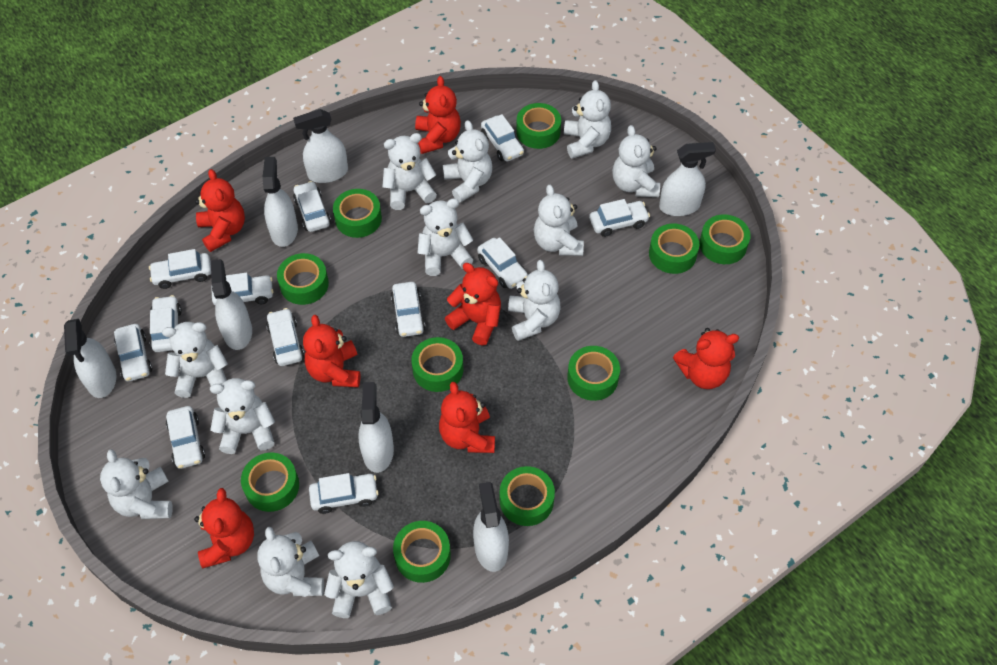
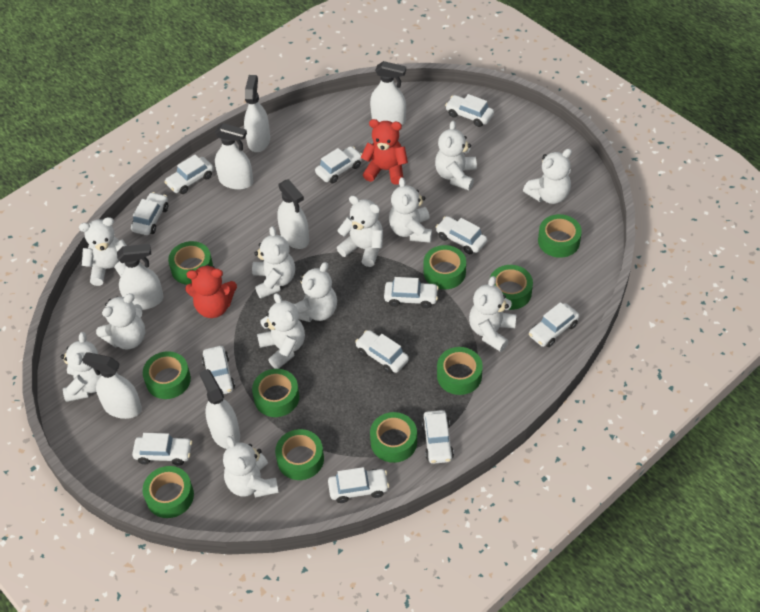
red teddy bear: [194,488,254,568] [195,169,245,252] [303,315,360,387] [415,76,461,154] [439,382,495,453] [445,263,501,345] [673,328,739,389] = 7 -> [185,265,237,318] [361,119,408,185] = 2

